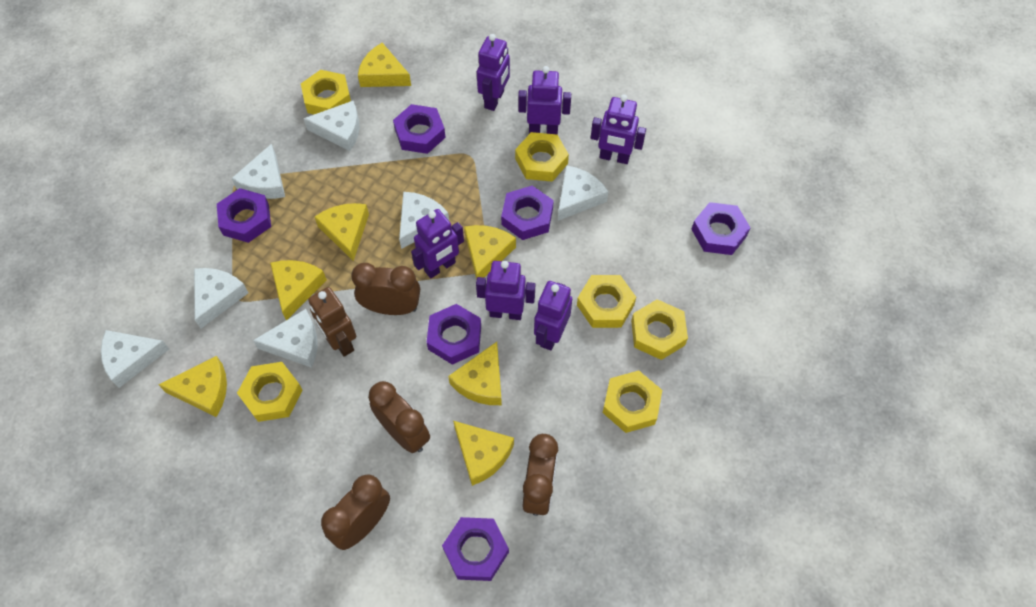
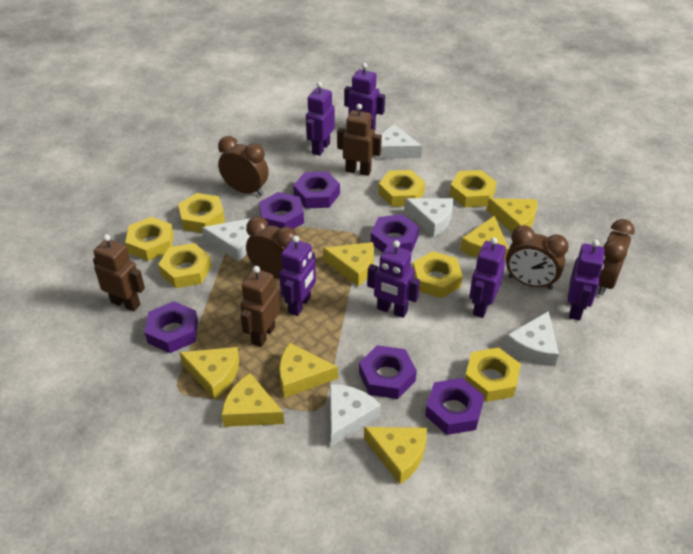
brown robot: [308,287,356,357] = 1 -> [93,234,145,311] [240,266,280,347] [337,104,382,176] = 3
white cheese: [101,330,169,388] [194,268,249,328] [232,144,285,199] [253,309,318,368] [303,101,360,151] [399,192,449,249] [558,165,609,221] = 7 -> [202,218,251,262] [330,384,381,447] [377,125,422,159] [404,198,453,237] [505,311,559,366] = 5
yellow nut: [237,362,303,422] [301,70,351,114] [515,132,569,182] [577,275,636,328] [603,371,662,433] [631,299,688,360] = 6 -> [125,217,174,261] [158,243,211,288] [178,193,225,233] [378,170,425,207] [413,251,463,298] [450,170,497,207] [465,347,521,402] = 7

